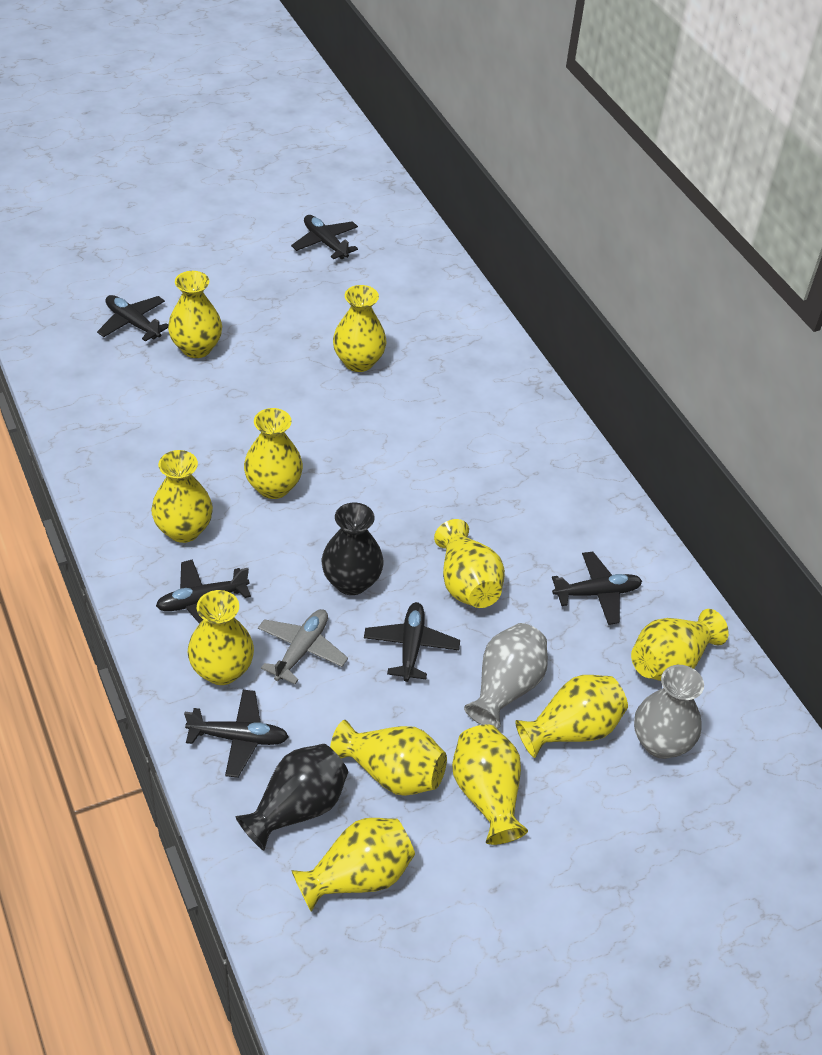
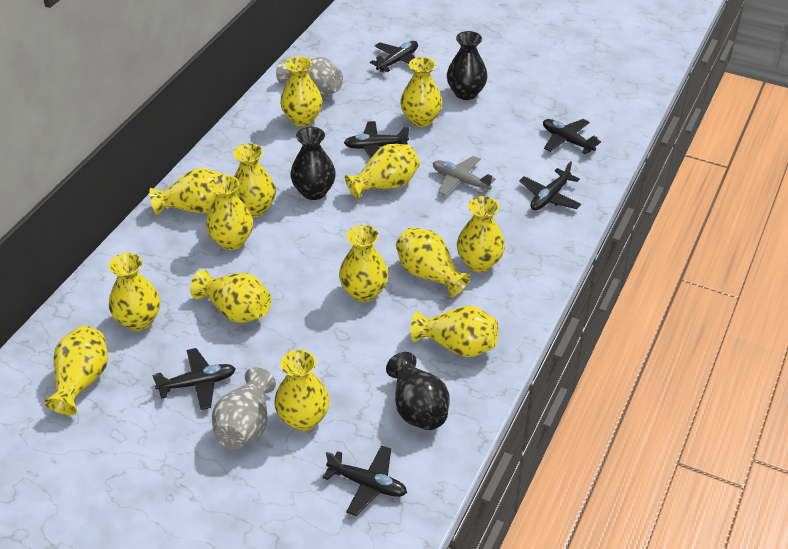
black vase: [235,744,348,850] [322,503,384,595] = 2 -> [290,127,336,200] [386,352,450,430] [447,31,488,100] = 3
yellow vase: [151,450,213,543] [168,271,222,358] [188,590,254,685] [244,408,303,499] [291,818,415,912] [330,720,447,796] [333,285,387,372] [434,519,505,608] [452,725,528,845] [515,675,628,758] [631,609,729,681] = 11 -> [44,326,108,415] [109,253,160,331] [149,168,223,215] [190,270,271,323] [206,175,253,250] [233,143,276,218] [274,350,330,431] [280,56,322,127] [339,225,389,302] [345,144,420,200] [396,227,471,298] [400,57,442,127] [411,305,499,357] [457,196,505,272] = 14

